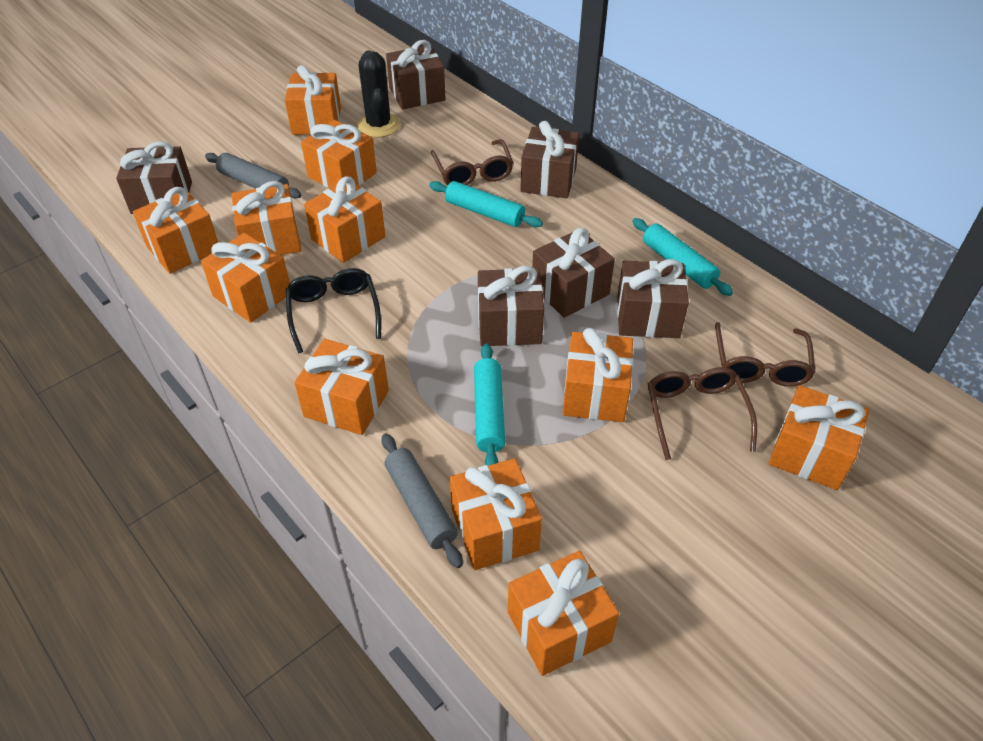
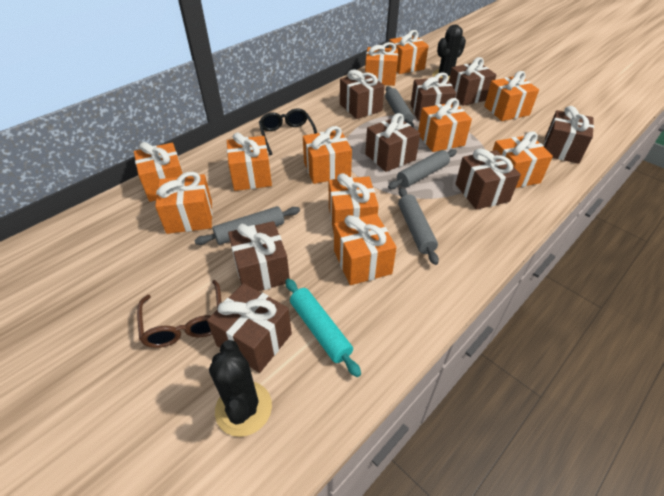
black cactus: [357,50,400,138] = 1 -> [209,340,272,437] [432,25,466,80] = 2
brown gift: [116,142,192,214] [386,40,446,110] [478,266,544,346] [520,121,579,198] [532,228,615,318] [617,259,689,338] = 6 -> [207,283,292,373] [228,221,290,291] [340,70,385,119] [365,113,420,172] [410,72,456,121] [449,57,496,106] [456,149,521,210] [543,106,594,164] = 8
brown glasses: [431,139,513,185] [648,367,757,460] [715,322,816,387] = 3 -> [137,280,221,348] = 1
grey rolling pin: [205,153,301,199] [382,434,463,568] = 2 -> [194,206,300,245] [385,86,414,128] [388,149,457,189] [398,188,439,265] = 4
turquoise rolling pin: [429,181,543,227] [474,343,505,466] [632,218,733,296] = 3 -> [285,279,361,377] = 1

